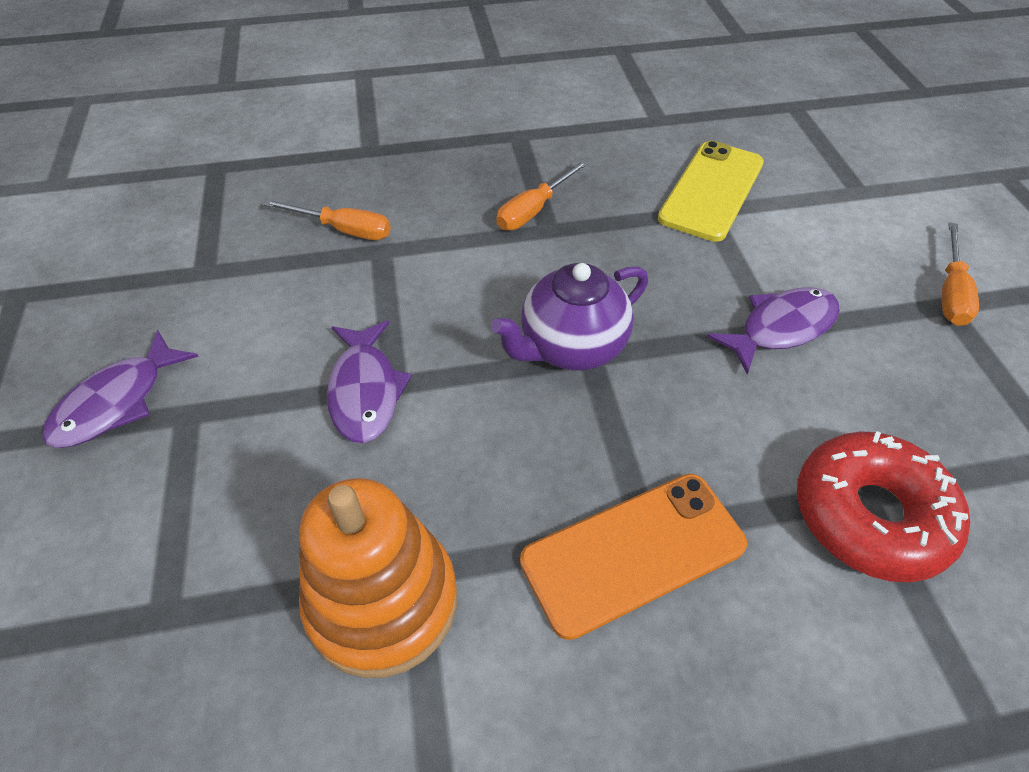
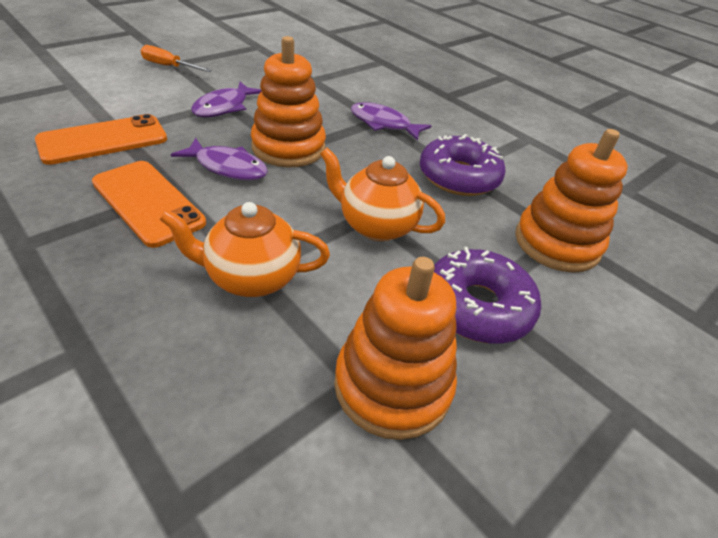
orange phone: [520,474,747,640] = 1 -> [35,114,167,165] [92,161,206,248] = 2
orange screwdriver: [263,199,391,240] [496,160,589,230] [942,222,979,326] = 3 -> [140,45,212,72] = 1
orange stacking toy: [299,478,457,678] = 1 -> [251,36,326,167] [334,257,457,440] [515,129,628,273] = 3
orange teapot: none = 0 -> [159,202,330,297] [320,148,445,241] = 2
purple donut: none = 0 -> [420,134,506,196] [434,247,541,344] = 2
purple teapot: [491,263,648,371] = 1 -> none = 0
red donut: [797,431,970,582] = 1 -> none = 0
yellow phone: [658,141,764,242] = 1 -> none = 0

